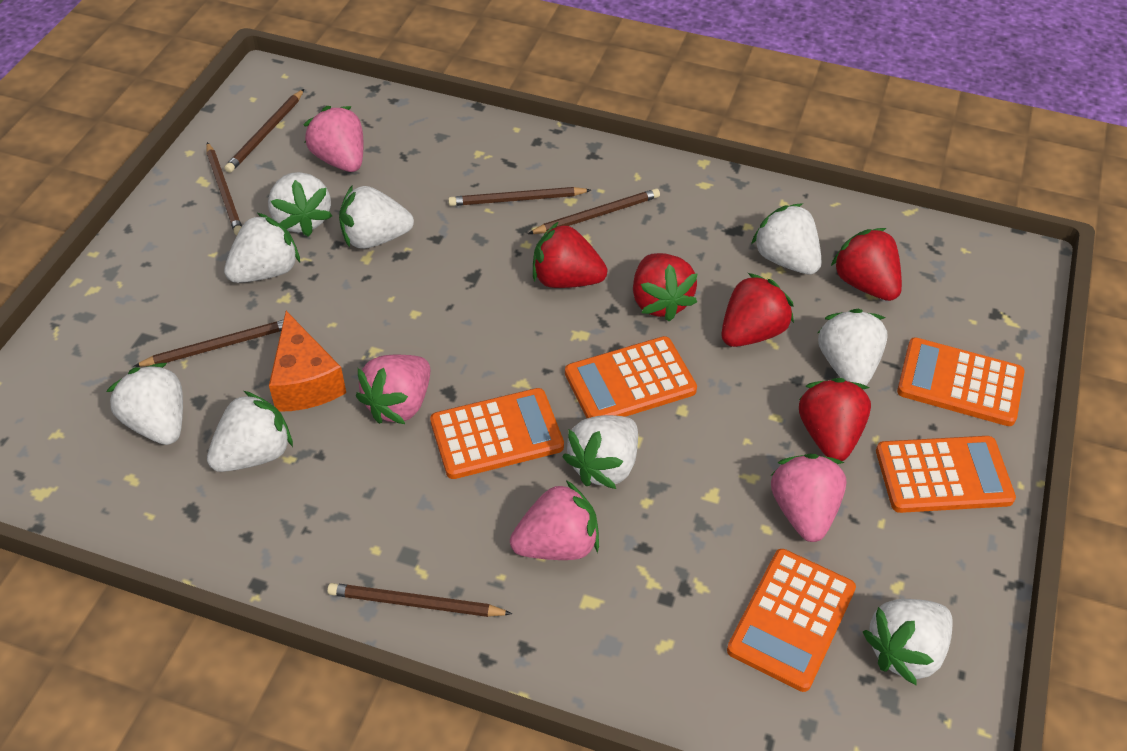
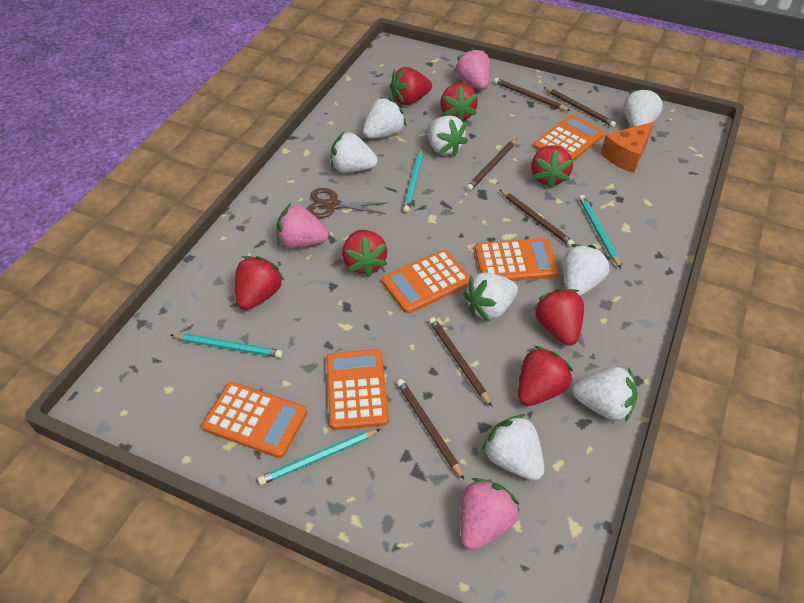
brown scissors: none = 0 -> [307,188,388,218] = 1
pink strawberry: [304,106,364,172] [356,355,430,424] [510,480,599,560] [771,454,847,542] = 4 -> [276,203,329,249] [454,48,490,90] [460,478,520,551] = 3
red strawberry: [533,221,607,288] [633,253,698,322] [721,273,794,347] [799,378,871,461] [831,228,902,301] = 5 -> [235,256,284,310] [342,230,387,277] [390,67,432,105] [440,83,478,122] [518,346,573,406] [531,145,573,188] [533,288,584,345] = 7
turquoise pencil: none = 0 -> [171,334,283,358] [258,429,381,485] [403,148,423,213] [579,195,621,268] = 4
white strawberry: [106,363,183,445] [207,391,293,472] [224,213,300,283] [268,172,332,237] [339,186,414,249] [562,415,638,489] [751,203,822,275] [818,309,888,386] [863,599,953,685] = 9 -> [330,132,378,173] [363,97,407,139] [427,115,468,157] [464,272,518,321] [482,414,544,480] [563,244,611,296] [572,367,638,423] [623,87,663,127] = 8

